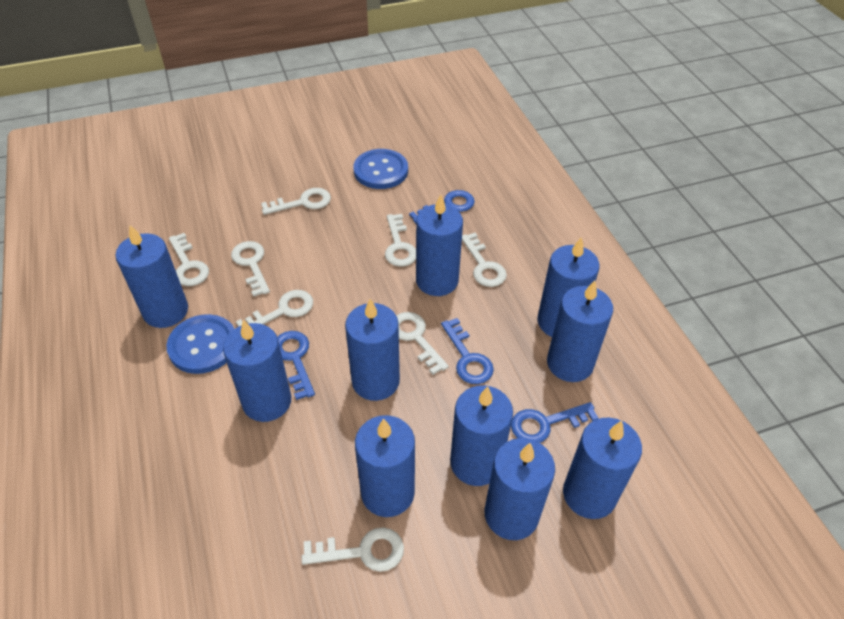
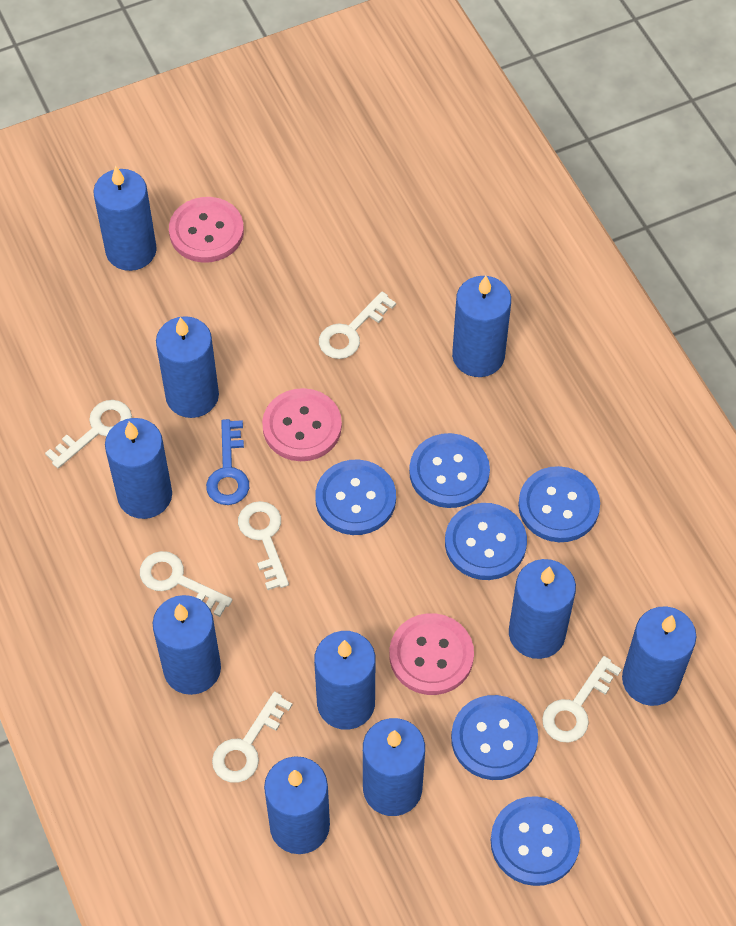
blue button: [166,314,234,374] [353,149,408,189] = 2 -> [315,460,396,535] [409,433,490,508] [445,503,527,580] [451,695,538,780] [491,796,580,886] [518,466,600,542] = 6
blue key: [277,331,315,400] [409,190,475,223] [441,318,494,384] [511,402,598,443] = 4 -> [206,419,249,505] = 1
pink button: none = 0 -> [169,197,244,263] [262,388,342,461] [389,613,474,695] = 3
white key: [169,233,209,286] [231,241,270,297] [236,290,313,327] [261,188,331,215] [302,527,404,572] [385,214,416,267] [397,312,449,375] [462,233,507,287] = 8 -> [45,400,132,468] [140,551,232,617] [212,691,292,783] [238,501,289,590] [319,291,396,359] [542,656,622,743] = 6

